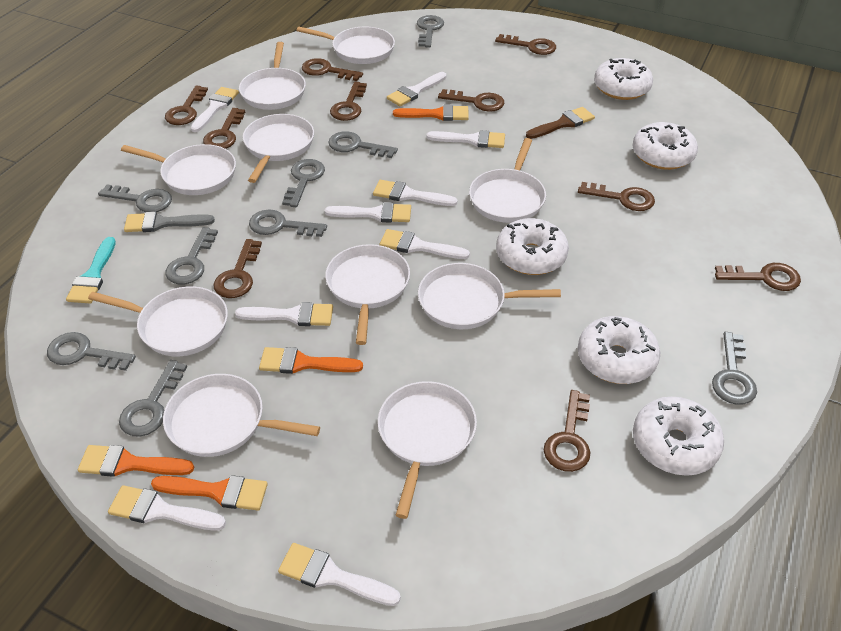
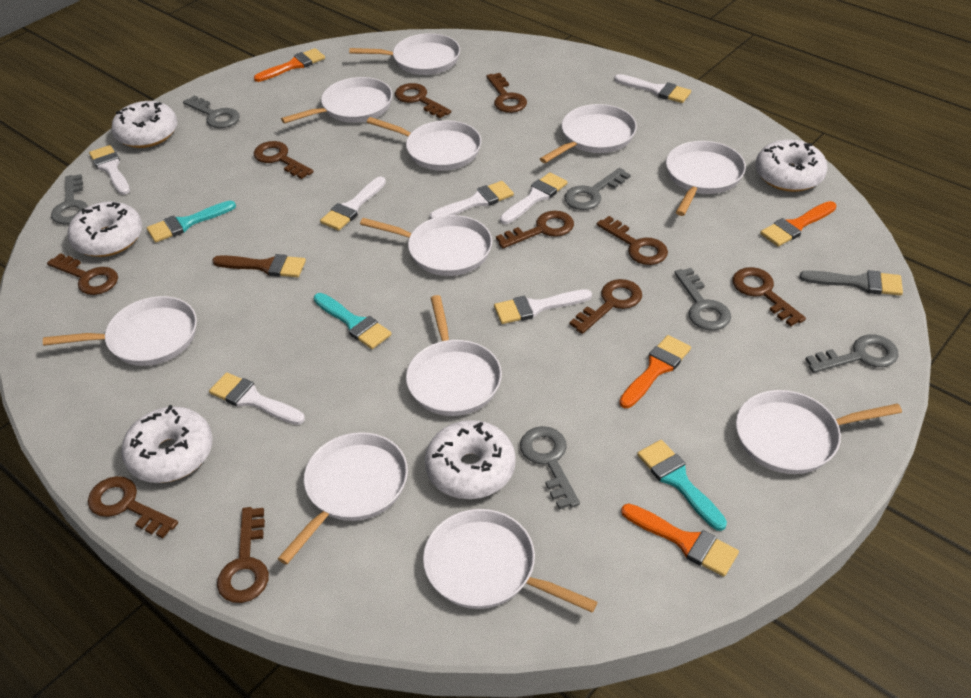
grey key: [47,332,136,371] [98,185,172,212] [119,360,187,437] [165,227,218,284] [249,210,327,237] [282,159,325,207] [328,131,398,158] [417,15,444,47] [712,332,757,405] = 9 -> [51,174,88,224] [183,95,240,128] [520,426,580,510] [564,168,631,210] [674,268,731,331] [805,334,899,373] = 6
turquoise brush: [66,237,116,303] = 1 -> [147,201,236,242] [314,293,392,349] [637,440,727,531] = 3
white brush: [108,485,226,531] [190,87,239,132] [235,302,333,326] [278,543,401,606] [325,202,411,223] [373,180,458,206] [380,229,470,259] [387,72,447,106] [426,130,505,148] = 9 -> [89,145,130,195] [209,372,305,425] [320,177,386,231] [430,181,514,219] [494,289,592,324] [500,172,568,224] [614,74,691,103] = 7
white pan: [88,286,228,356] [121,144,236,195] [163,374,320,457] [239,42,306,110] [243,114,314,183] [296,27,395,64] [325,244,410,345] [378,381,477,519] [418,263,561,329] [469,138,546,223] = 10 -> [43,296,197,366] [277,432,408,564] [281,77,392,124] [349,33,460,75] [360,215,492,276] [367,117,481,171] [406,295,502,416] [423,509,597,613] [540,104,637,163] [666,141,746,216] [736,390,902,474] = 11

